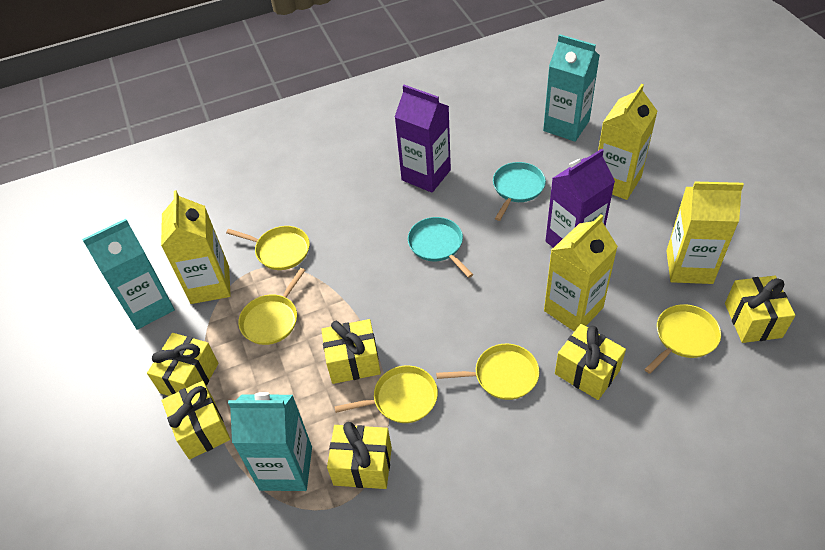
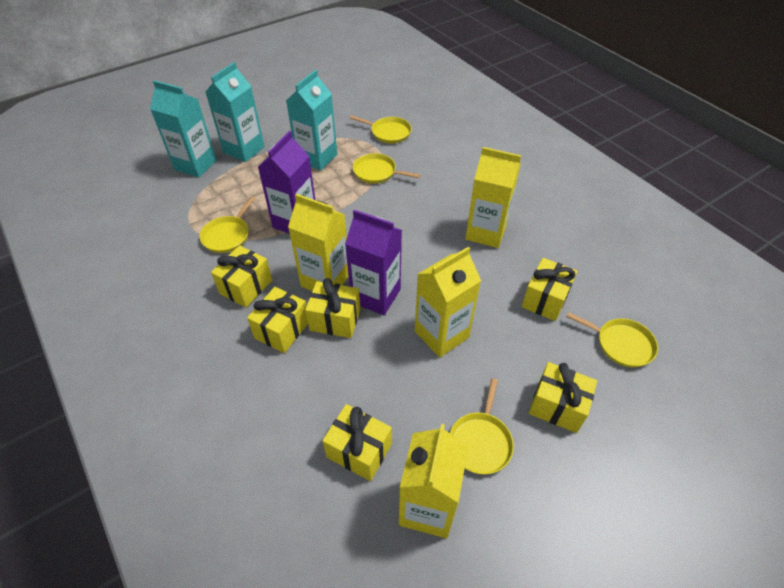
turquoise pan: [408,217,473,278] [493,162,546,221] = 2 -> none = 0

